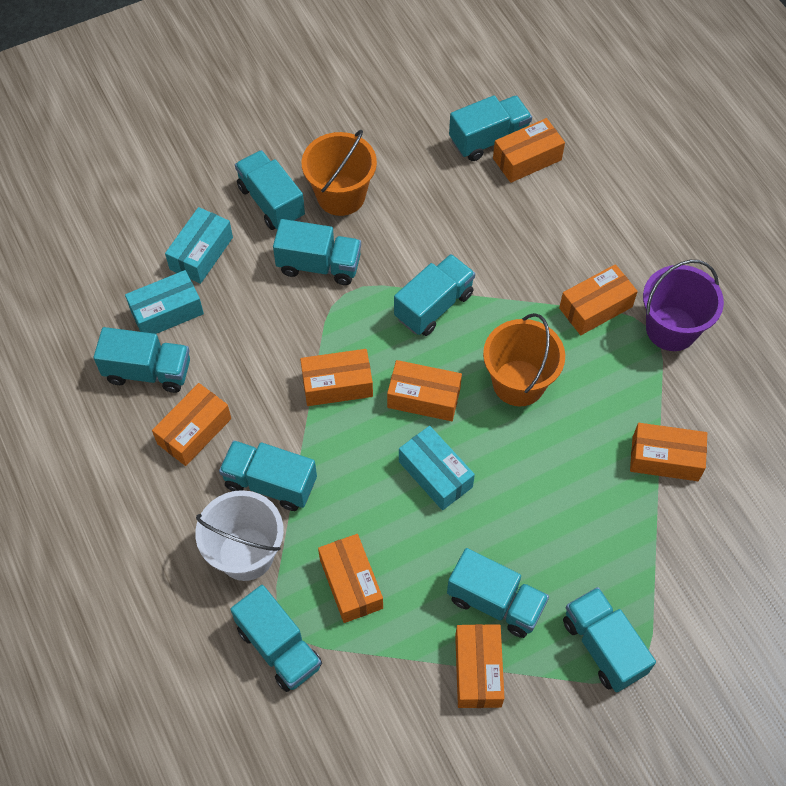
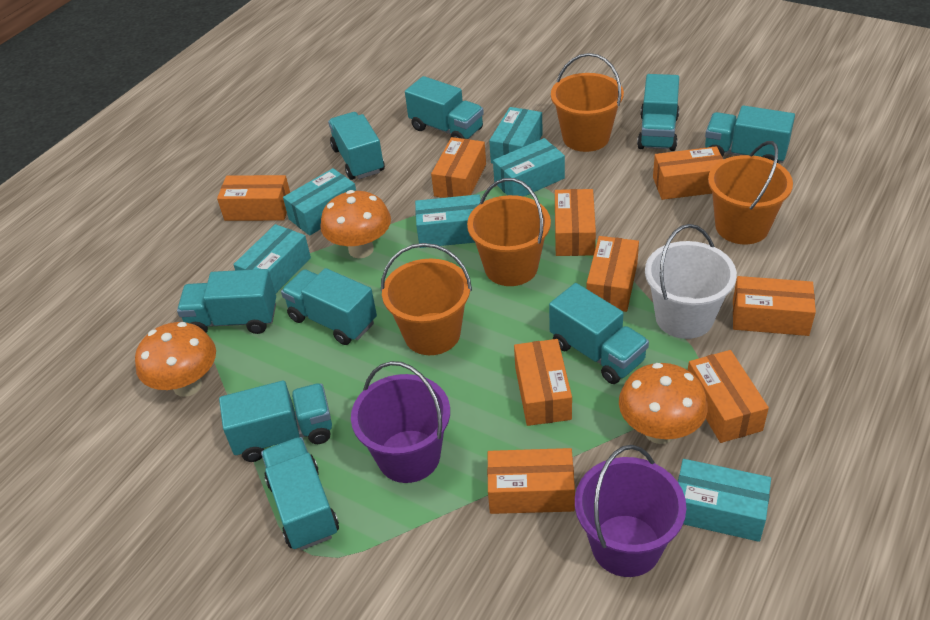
orange box: [152,383,231,466] [300,349,373,406] [318,534,383,623] [387,360,462,421] [455,624,504,708] [493,118,565,183] [559,264,638,335] [630,423,707,481] = 8 -> [217,175,290,221] [431,137,486,198] [487,448,575,514] [514,339,572,426] [555,189,596,256] [586,236,639,312] [653,146,723,200] [688,350,769,443] [733,276,816,336] = 9
orange bucket: [302,130,377,216] [483,313,565,406] = 2 -> [381,243,472,355] [467,178,551,286] [551,53,624,152] [708,141,793,244] = 4
orange mushroom: none = 0 -> [135,322,216,397] [320,190,391,258] [619,363,708,444] = 3
purple bucket: [643,260,724,351] = 1 -> [351,361,450,483] [575,445,686,577] = 2
turquoise box: [125,270,204,334] [165,207,233,284] [399,426,475,510] = 3 -> [233,224,311,293] [283,168,356,236] [415,194,481,248] [489,107,543,163] [493,138,565,197] [678,459,771,542] = 6

